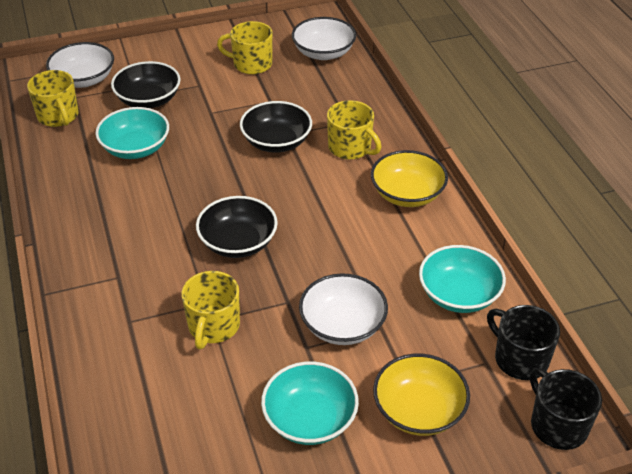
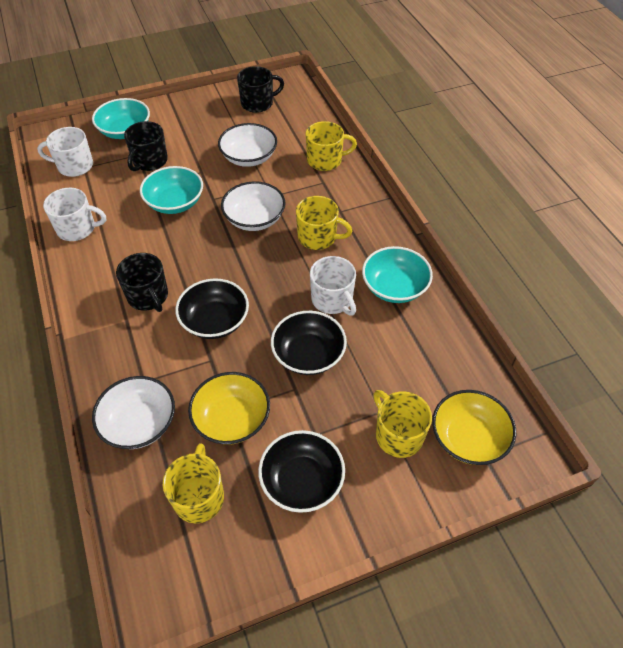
black mug: [487,305,560,380] [530,368,602,450] = 2 -> [116,253,168,312] [124,121,168,171] [237,66,284,113] = 3
white mug: none = 0 -> [37,127,93,177] [43,188,106,241] [310,256,356,316] = 3

